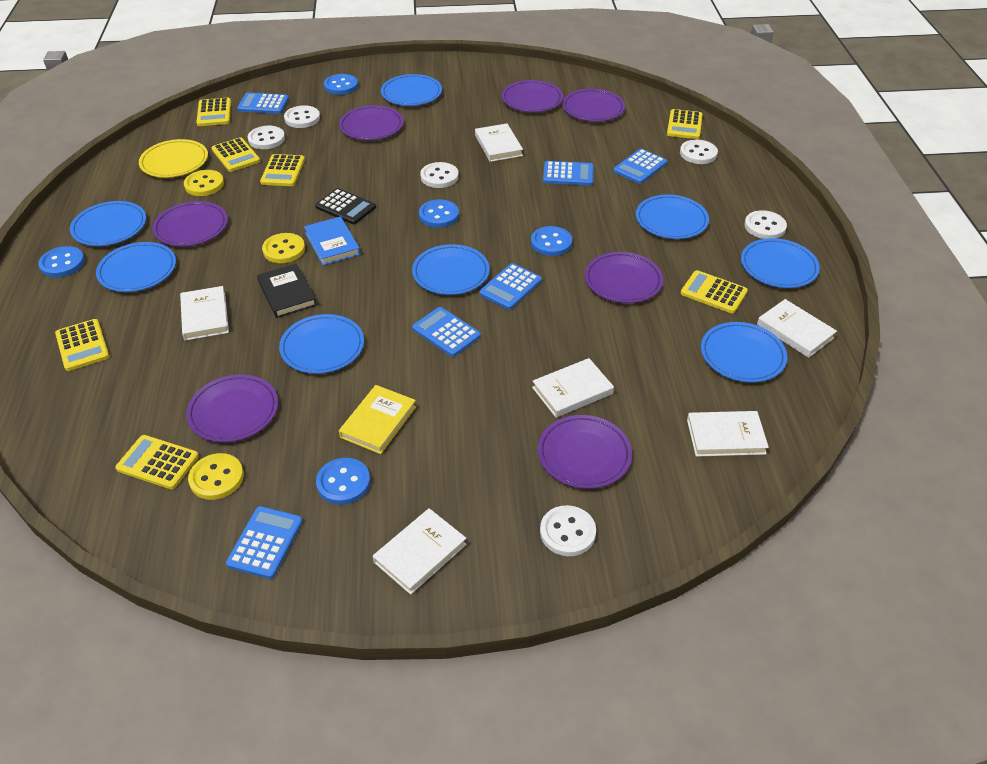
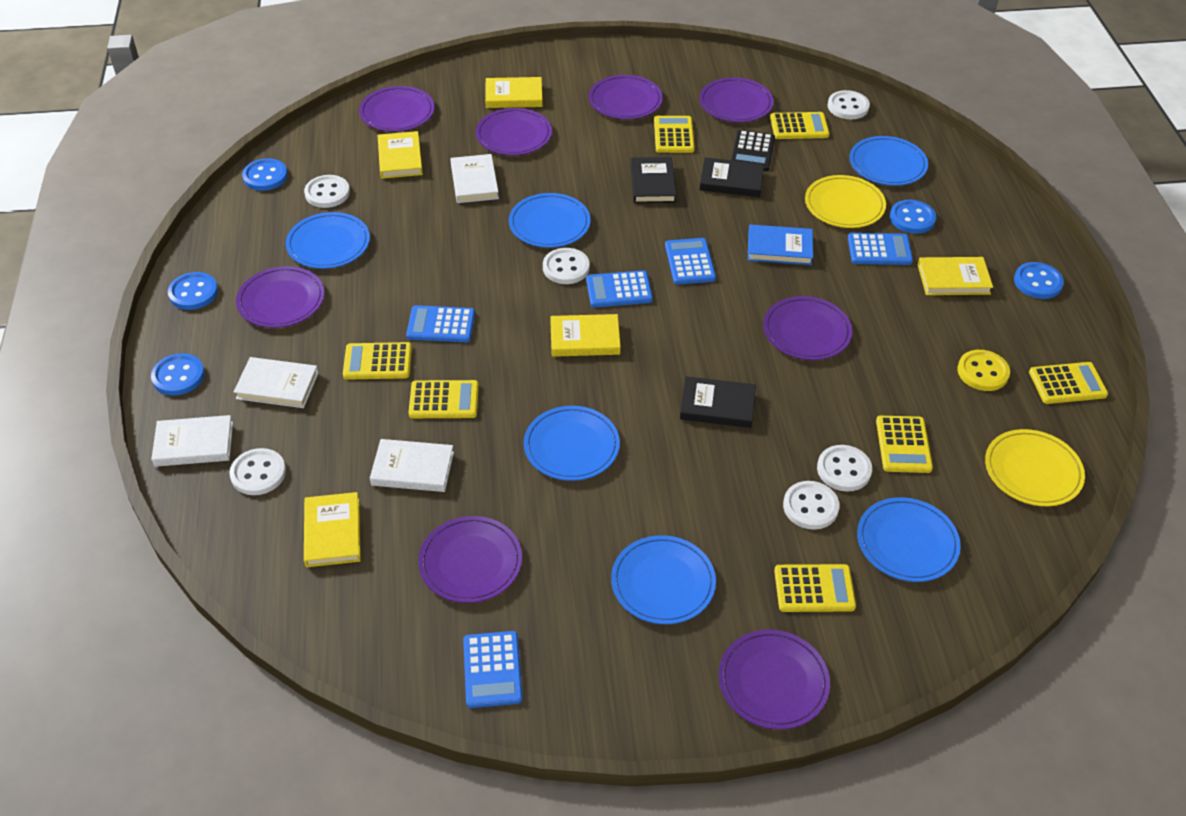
black book: [257,264,317,318] = 1 -> [630,157,676,203] [680,376,756,428] [699,157,764,197] = 3
blue calculator: [226,506,303,579] [237,92,289,114] [412,307,481,357] [479,263,542,310] [543,161,594,186] [613,149,667,184] = 6 -> [406,305,475,342] [463,631,523,708] [586,270,653,308] [665,238,716,285] [848,233,913,265] = 5
blue plate: [70,201,146,246] [96,242,176,292] [279,314,364,374] [381,74,442,106] [412,244,490,295] [636,195,709,239] [701,322,787,382] [741,238,820,288] = 8 -> [286,212,370,269] [509,193,591,248] [524,406,620,481] [611,535,716,624] [850,136,928,186] [857,497,961,582] = 6
purple plate: [152,201,228,247] [186,374,278,442] [339,105,403,140] [501,80,563,112] [538,415,632,489] [562,89,625,122] [585,252,663,303] = 7 -> [236,266,324,328] [359,86,435,132] [418,516,522,603] [476,108,552,155] [589,75,663,119] [699,77,774,122] [719,630,830,730] [763,296,852,360] = 8
white book: [180,286,229,341] [373,508,467,595] [475,123,523,162] [532,358,614,417] [687,411,769,457] [757,299,837,358] = 6 -> [151,415,233,467] [234,357,318,408] [370,439,454,492] [450,154,499,203] = 4
yellow book: [339,385,416,454] = 1 -> [304,492,361,567] [378,131,423,179] [485,77,543,108] [550,314,621,357] [918,257,993,295] = 5
yellow button: [184,170,224,196] [188,453,244,500] [262,233,305,263] = 3 -> [957,350,1010,391] = 1
yellow plate: [139,139,208,178] = 1 -> [805,175,886,228] [985,429,1085,506] = 2

